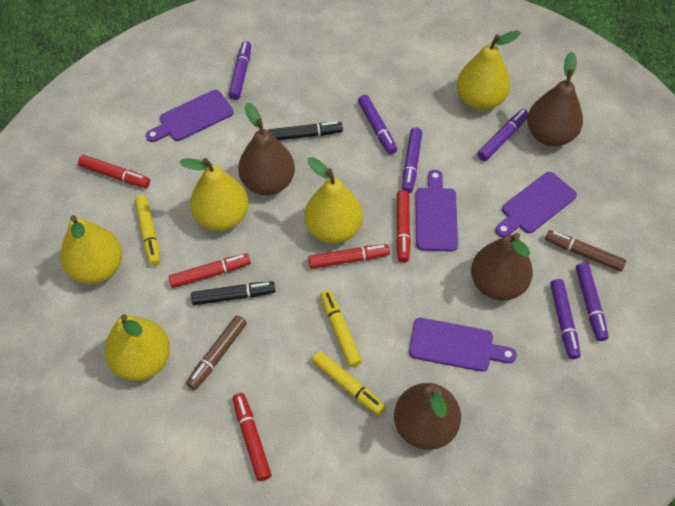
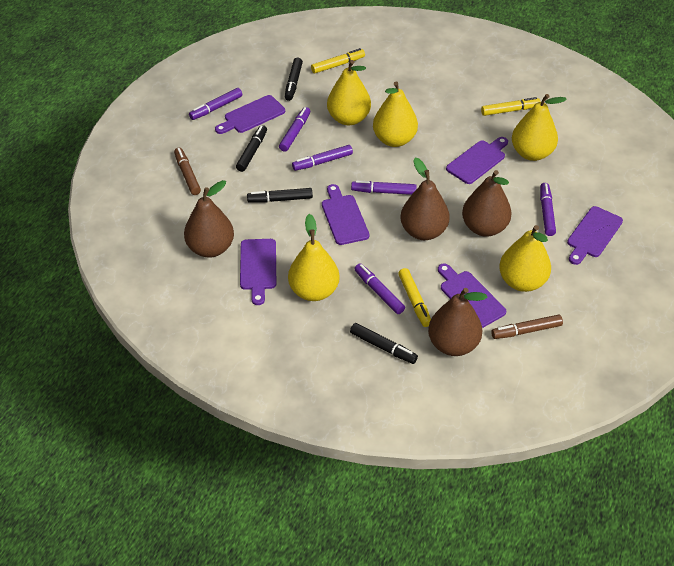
black marker: [191,281,275,305] [268,121,343,141] = 2 -> [236,125,267,172] [247,188,313,203] [285,58,303,101] [350,323,418,364] = 4
purple cutting board: [146,90,234,142] [409,318,517,372] [415,170,458,251] [495,172,577,237] = 4 -> [215,95,285,134] [240,239,276,305] [322,184,369,245] [438,263,506,328] [446,137,508,184] [567,206,623,265] = 6
red marker: [78,155,150,188] [168,254,251,288] [233,393,271,481] [308,244,390,269] [396,190,411,263] = 5 -> none = 0

